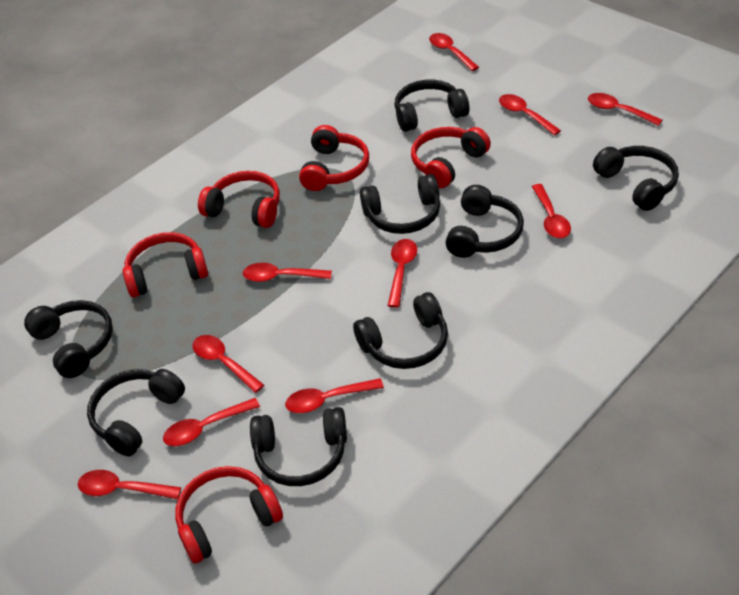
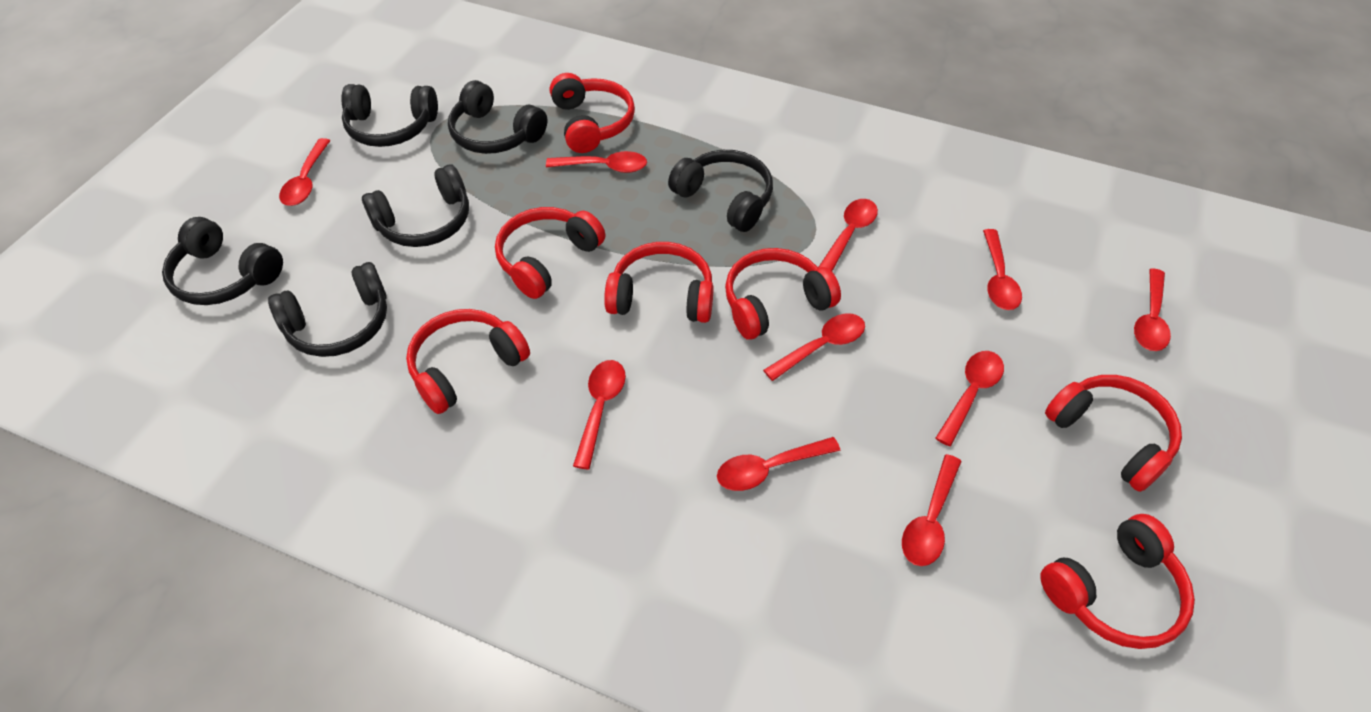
black headphones: [24,300,113,378] [87,369,185,457] [250,407,347,486] [353,292,448,369] [360,174,440,234] [394,80,470,132] [445,185,524,258] [593,146,679,211] = 8 -> [162,217,283,305] [268,262,387,357] [341,84,438,147] [362,164,469,247] [448,80,548,154] [668,150,773,232] = 6
red headphones: [123,232,208,297] [175,466,283,564] [198,171,280,228] [299,125,369,191] [411,127,491,188] = 5 -> [406,309,530,414] [495,207,605,299] [550,73,635,153] [604,242,714,323] [725,248,841,340] [1040,514,1195,649] [1045,375,1182,492] = 7

